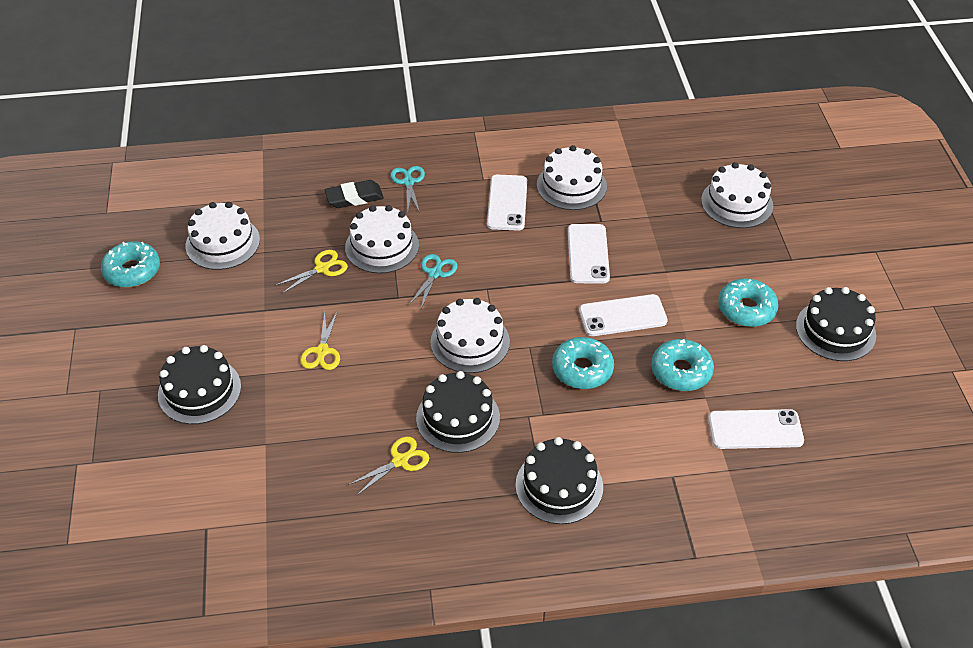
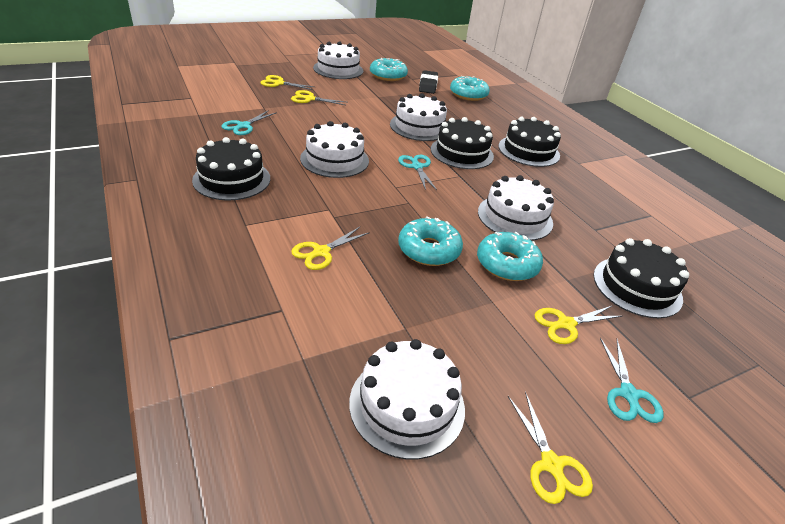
turquoise scissors: [390,166,425,213] [408,254,457,308] = 2 -> [221,110,277,135] [398,155,437,190] [600,338,664,423] = 3
white phone: [487,175,527,231] [568,224,610,283] [579,294,667,336] [708,409,804,449] = 4 -> none = 0
yellow scissors: [275,250,348,294] [300,310,340,370] [348,437,429,496] = 3 -> [260,75,314,90] [291,90,346,105] [291,227,370,270] [508,392,593,504] [535,306,622,344] = 5

